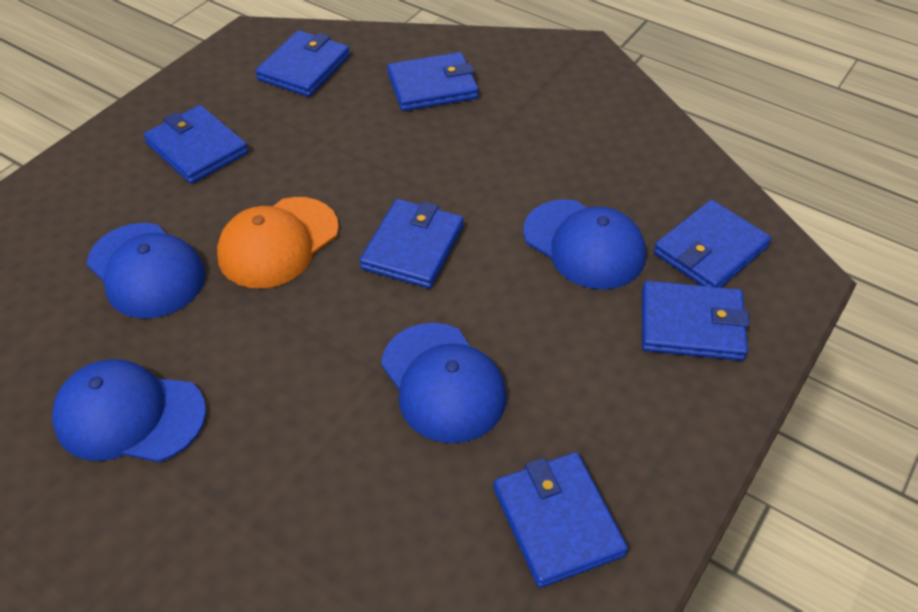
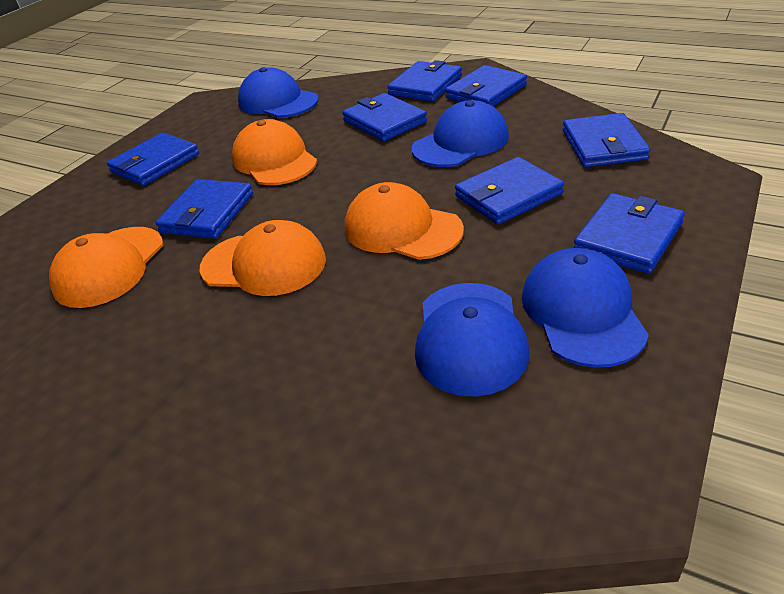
blue wallet: [144,105,248,184] [256,30,350,97] [360,199,464,289] [387,52,478,111] [494,452,628,588] [642,281,750,361] [654,200,771,287] = 7 -> [107,133,199,186] [156,179,253,239] [342,93,427,142] [387,60,462,102] [445,65,527,107] [455,157,564,224] [563,113,650,167] [573,193,685,274] = 8
orange cap: [217,197,339,289] = 1 -> [49,227,163,308] [200,220,326,296] [232,119,317,185] [345,182,464,260] = 4

